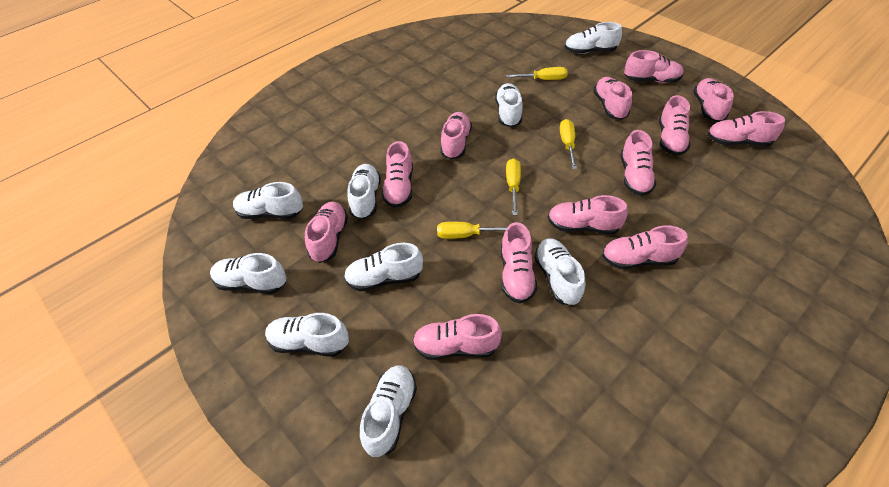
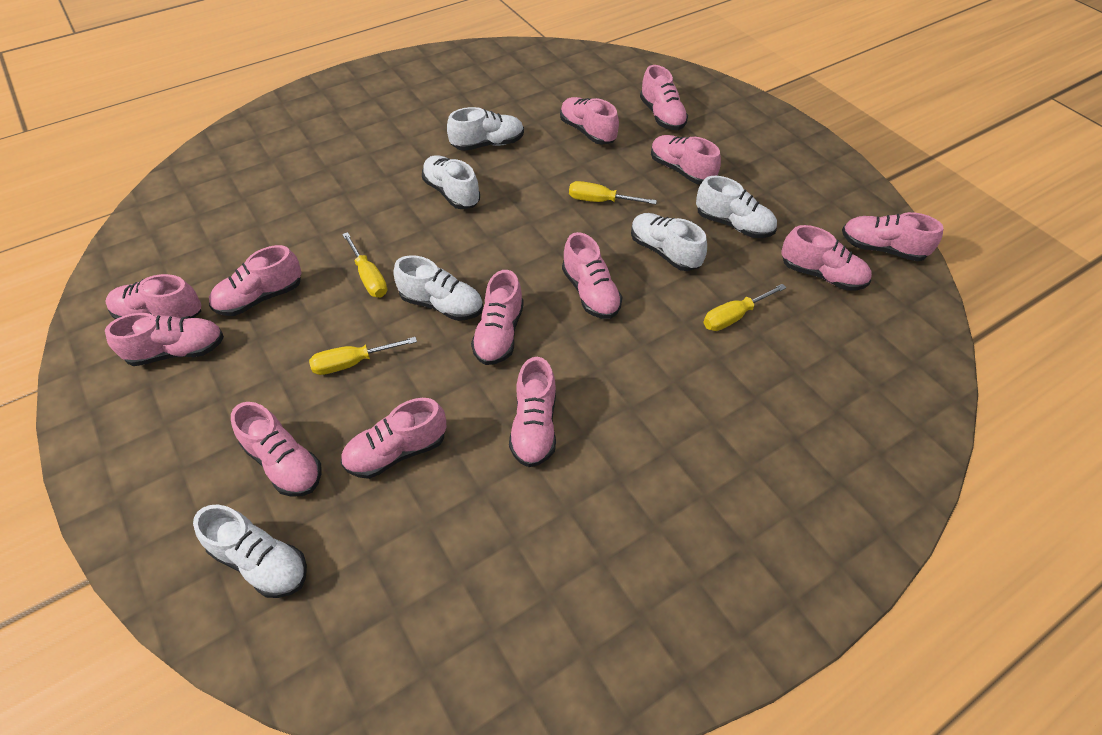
white shoe: [210,253,286,294] [233,182,303,219] [265,313,349,357] [344,243,423,291] [347,164,381,219] [360,365,417,457] [495,83,522,127] [534,239,585,306] [565,22,622,54] = 9 -> [193,505,307,598] [393,255,483,321] [422,155,480,209] [447,107,524,151] [631,213,707,271] [696,176,777,238] = 6

